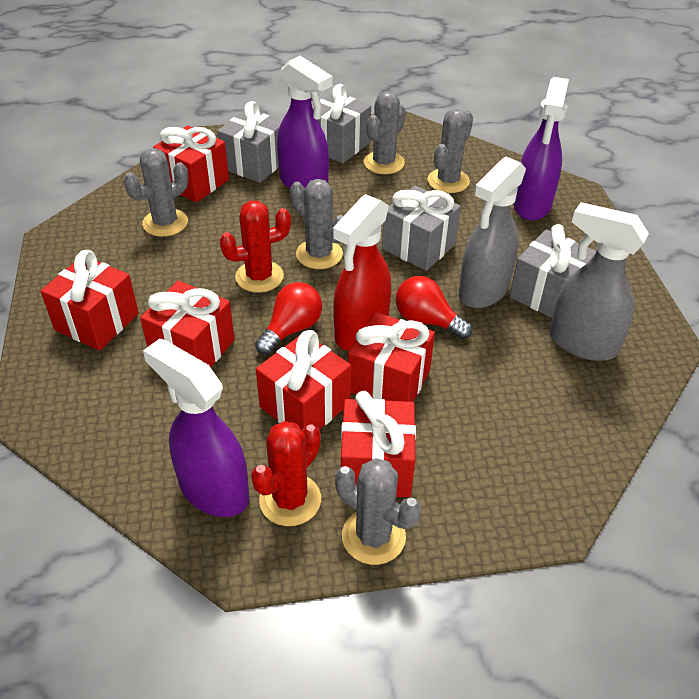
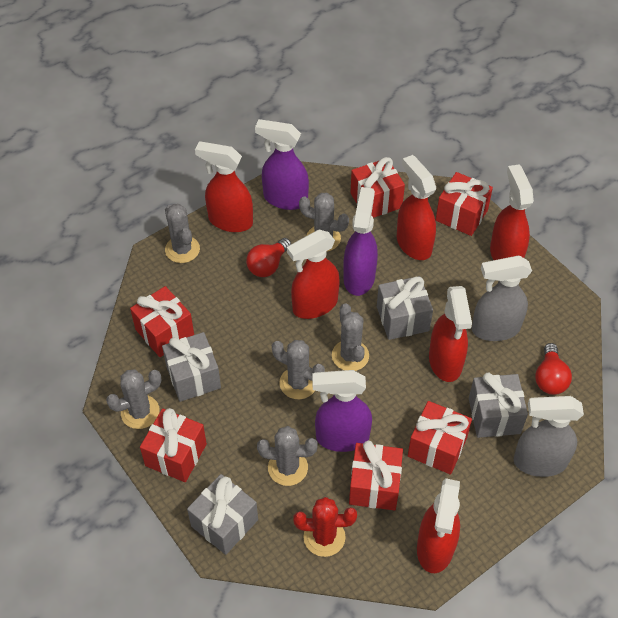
grey cactus: [124,148,188,237] [290,179,343,269] [335,458,421,565] [364,91,406,174] [428,109,473,193] = 5 -> [106,369,161,429] [165,204,200,263] [257,426,318,486] [272,340,325,399] [299,193,349,252] [332,303,369,371] = 6
red cactus: [220,201,291,293] [251,421,321,526] = 2 -> [293,497,357,557] = 1
red spray bottle: [333,194,391,351] = 1 -> [195,141,253,232] [287,230,340,319] [397,155,436,260] [417,478,460,573] [429,286,472,382] [490,164,534,260] = 6

